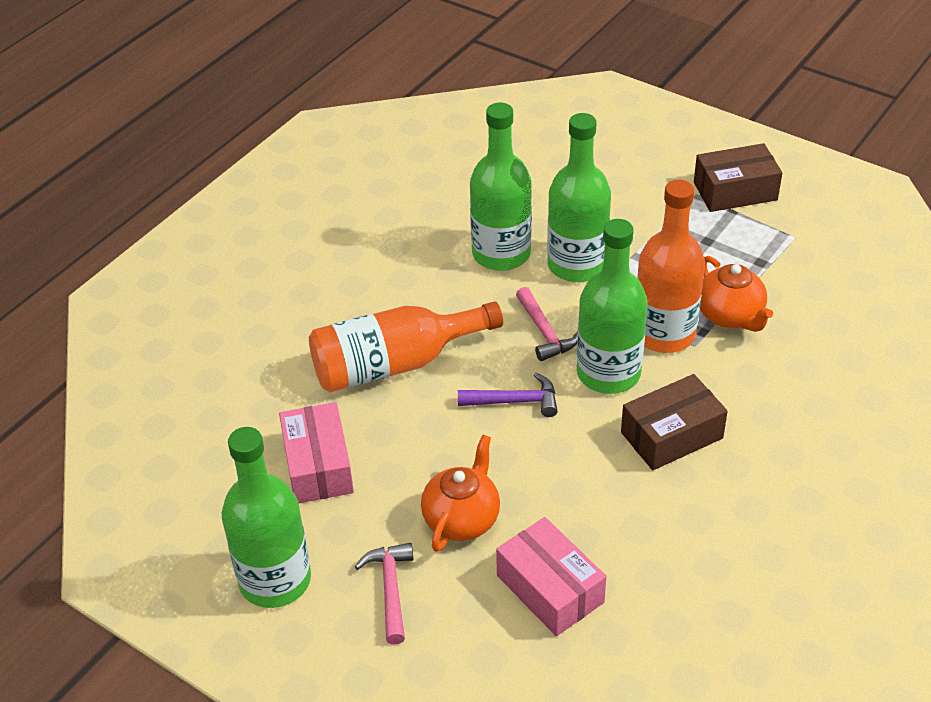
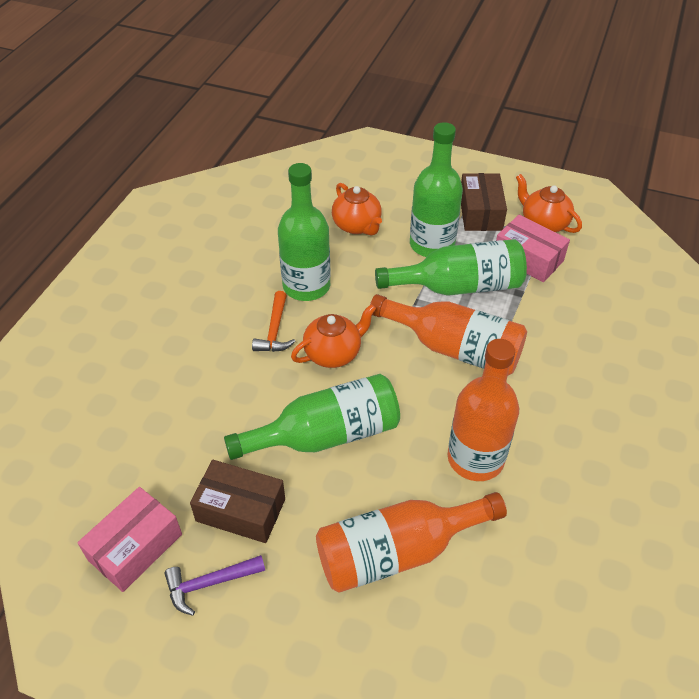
orange bottle: [309,301,503,392] [637,180,705,353] = 2 -> [316,492,507,593] [370,294,527,375] [447,339,519,481] = 3
orange hammer: none = 0 -> [252,291,296,352] = 1
orange teapot: [421,435,500,552] [700,256,773,332] = 2 -> [291,304,376,368] [332,183,382,235] [516,174,582,233] = 3
pink hammer: [355,543,413,645] [516,287,578,361] = 2 -> none = 0

